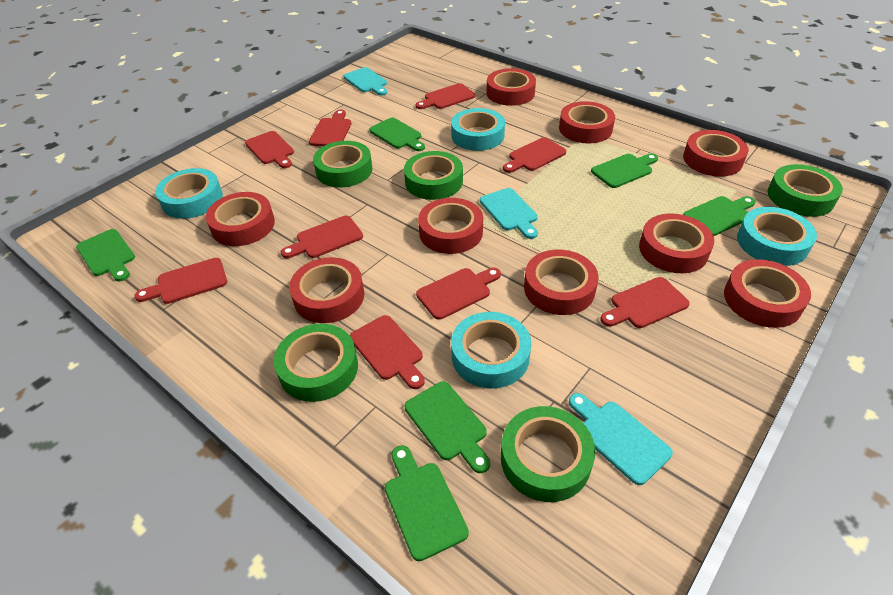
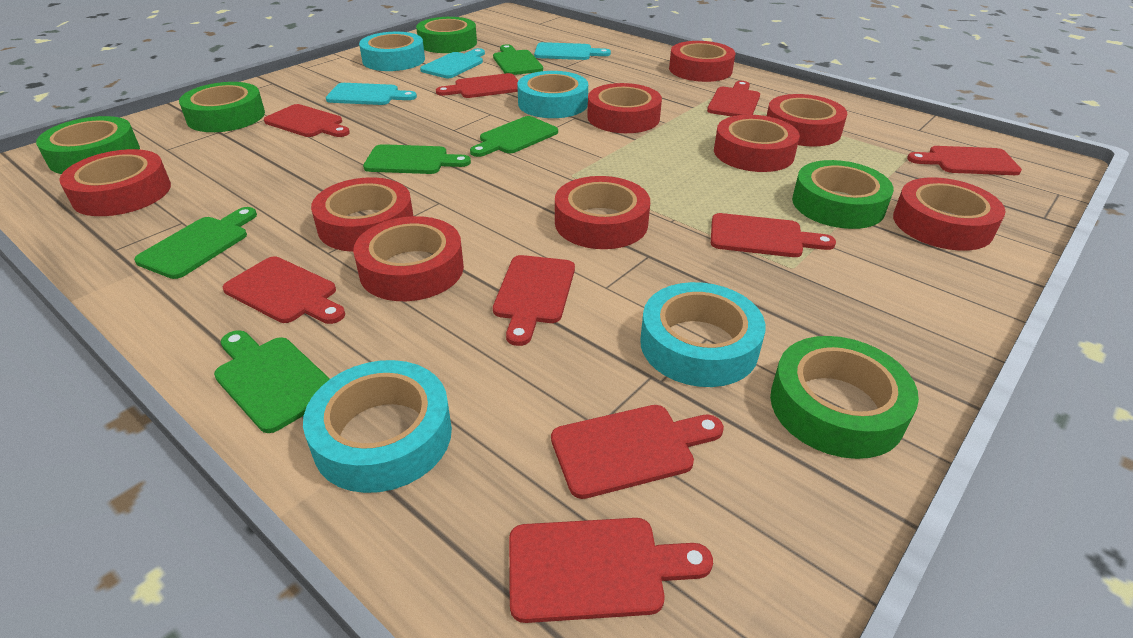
green cutting board: [76,229,135,281] [369,118,425,151] [385,445,469,561] [405,381,490,473] [591,153,658,188] [683,196,756,236] = 6 -> [134,207,257,279] [214,330,330,433] [363,144,471,174] [470,116,558,157] [493,44,543,75] = 5

